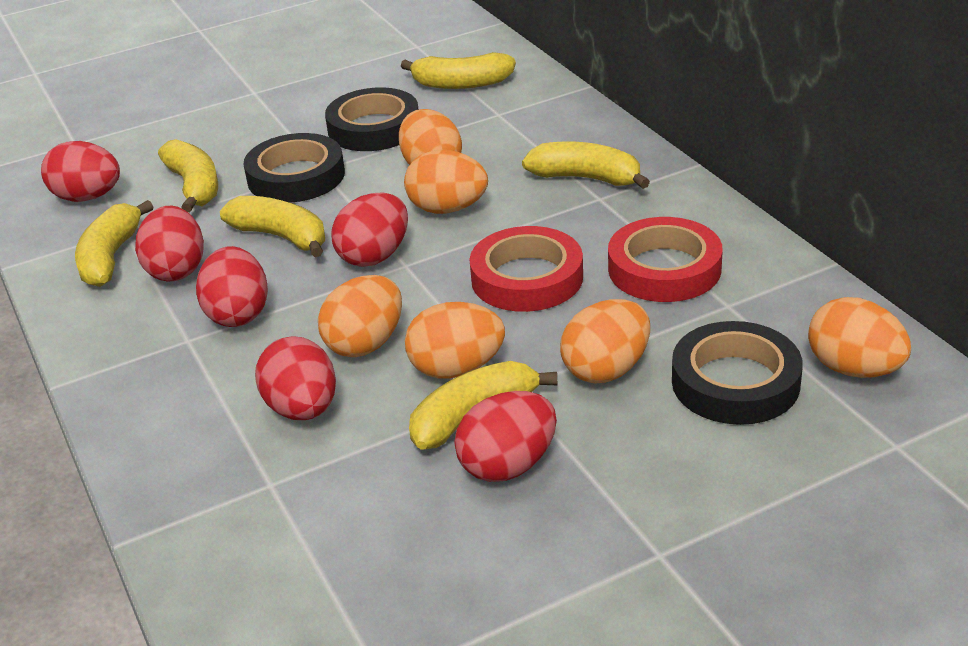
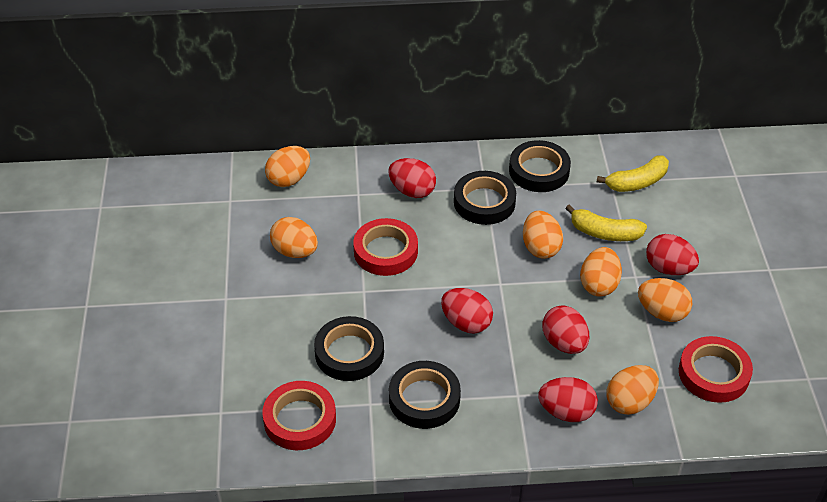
black tape: [244,133,345,203] [325,87,418,151] [672,321,803,425] = 3 -> [314,316,384,381] [389,361,461,429] [454,171,516,225] [509,140,571,192] = 4
red egg: [41,141,120,202] [135,206,204,281] [196,246,268,327] [255,336,336,420] [331,193,408,267] [455,391,557,482] = 6 -> [389,158,436,198] [441,288,493,333] [538,377,598,422] [542,305,589,354] [646,234,699,275] = 5
red tape: [469,226,583,312] [608,217,723,302] = 2 -> [262,381,336,450] [353,218,418,276] [679,336,753,403] = 3
yellow banana: [75,200,153,287] [158,139,218,212] [220,196,325,257] [401,52,516,89] [409,361,557,450] [522,141,650,189] = 6 -> [565,204,647,241] [597,155,669,192] = 2

